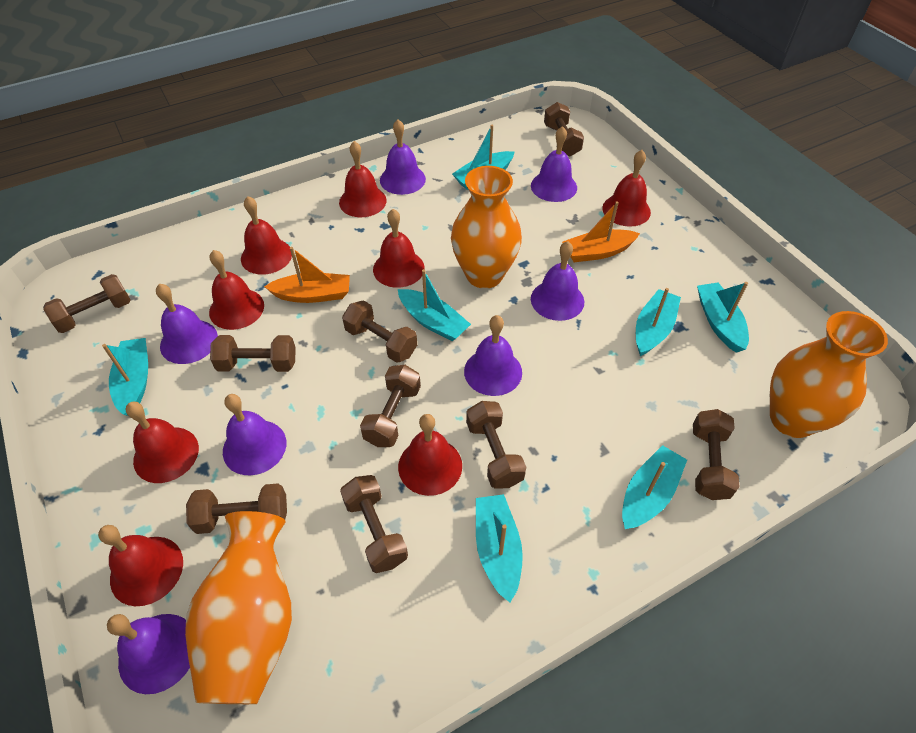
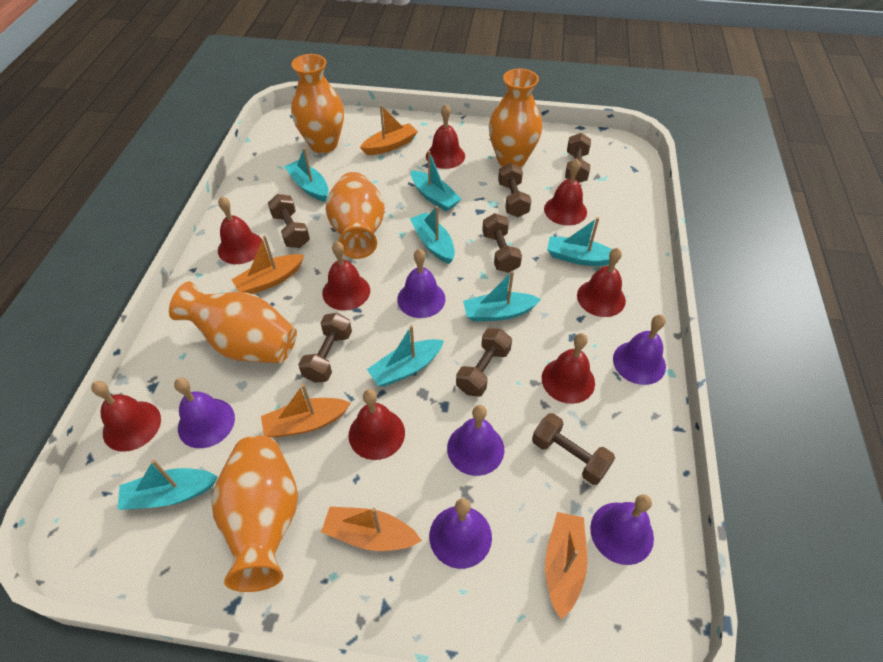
brown dumbbell: [43,274,131,333] [186,483,287,534] [210,335,296,372] [340,475,408,573] [342,300,417,363] [360,365,421,447] [466,401,526,489] [544,102,584,157] [693,409,740,500] = 9 -> [268,194,310,248] [298,313,352,383] [456,328,512,397] [482,213,522,273] [498,163,531,217] [532,413,615,485] [565,133,591,183] = 7
orange boat: [264,247,350,303] [562,201,640,262] = 2 -> [231,235,304,294] [261,384,351,438] [321,507,422,551] [360,105,418,155] [545,512,587,619] = 5
orange vase: [185,511,292,704] [451,166,522,289] [770,311,888,438] = 3 -> [169,281,297,363] [211,435,298,592] [291,54,344,153] [326,172,385,259] [489,68,542,167] = 5
purple bell: [107,614,190,694] [156,284,218,364] [223,394,287,475] [380,119,426,195] [464,315,522,396] [531,126,577,202] [531,241,584,321] = 7 -> [174,378,235,448] [397,249,445,318] [429,498,492,569] [447,405,504,476] [590,494,654,565] [613,315,666,385] = 6

